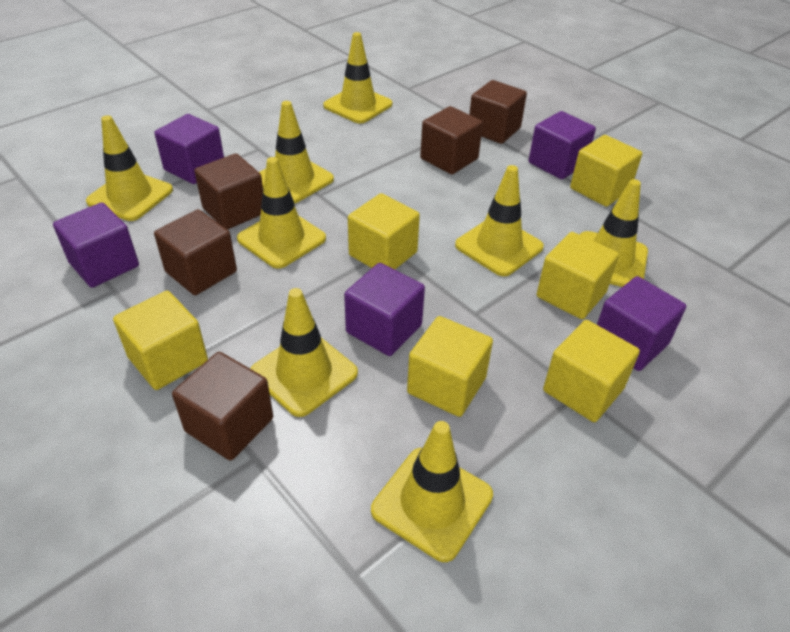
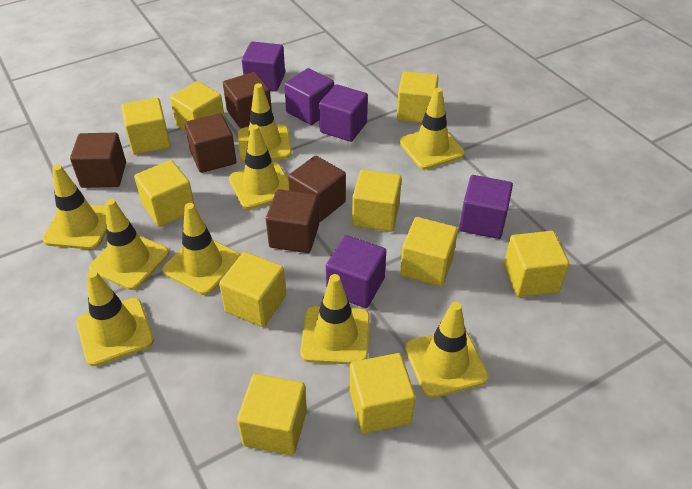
yellow cube: [113,291,208,390] [348,193,420,270] [407,316,493,417] [537,232,619,319] [543,320,640,422] [570,135,642,207] = 6 -> [121,98,170,155] [134,160,195,227] [170,81,225,132] [219,252,286,327] [237,374,307,456] [350,353,415,434] [352,170,402,232] [397,71,439,123] [400,217,458,287] [504,231,569,297] = 10
yellow traffic cone: [86,115,173,221] [237,157,326,269] [251,288,358,417] [259,101,334,204] [323,32,392,123] [371,421,493,562] [455,165,544,276] [580,179,648,287] = 8 -> [43,165,106,250] [77,270,154,366] [89,199,169,290] [162,203,240,295] [229,124,289,209] [238,83,292,162] [300,274,370,365] [399,88,465,169] [405,302,489,398] = 9

